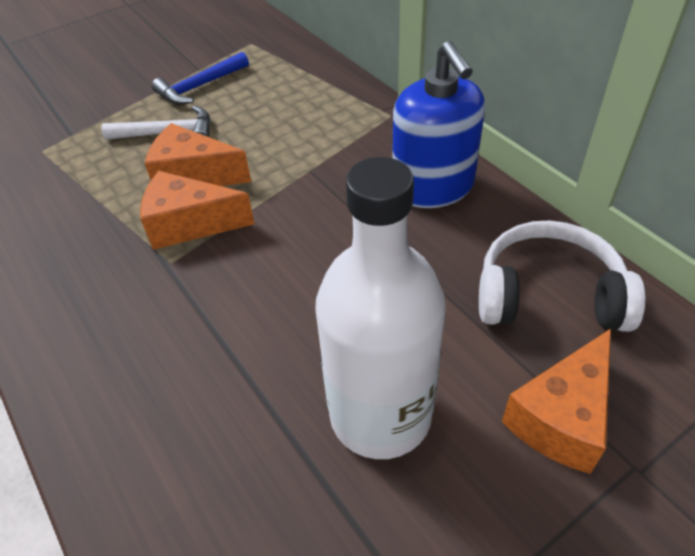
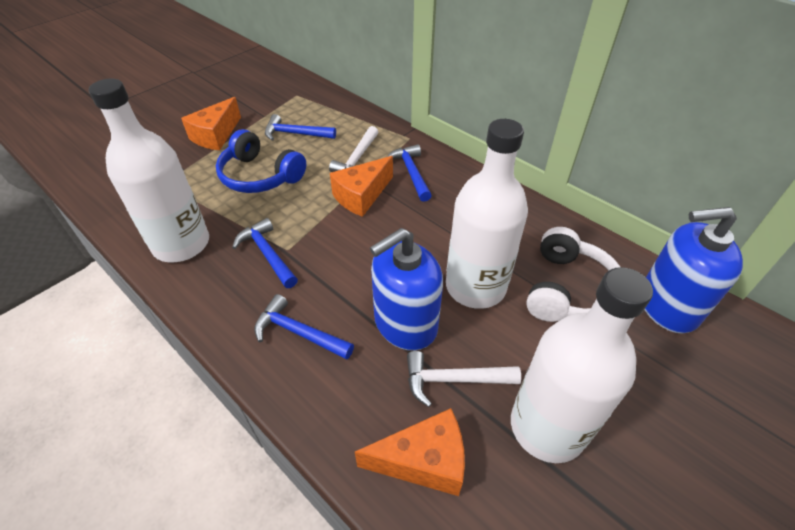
blue hammer: [152,52,249,105] = 1 -> [232,218,298,288] [254,294,354,360] [265,114,336,140] [387,144,432,202] = 4
blue headphones: none = 0 -> [216,129,306,193] = 1
blue soap dispenser: [392,41,485,208] = 1 -> [370,228,443,351] [644,207,743,333] = 2
white bottle: [315,157,446,459] = 1 -> [89,79,209,262] [446,119,528,309] [511,267,653,463] = 3
white hammer: [101,106,210,140] = 1 -> [329,126,378,172] [407,351,521,407] = 2

